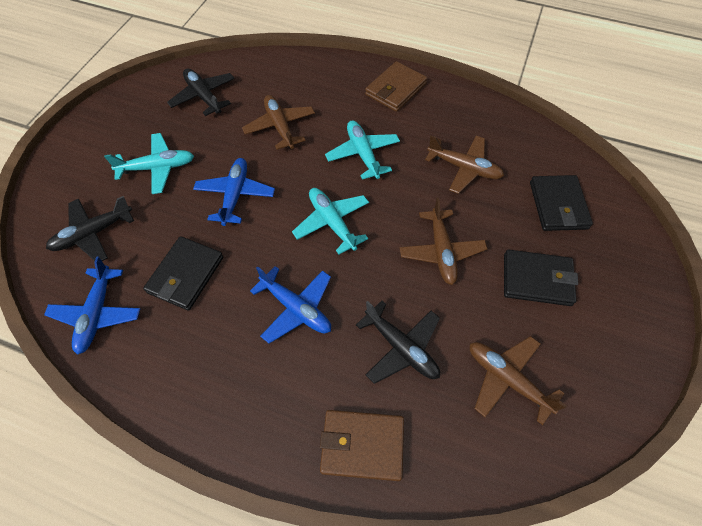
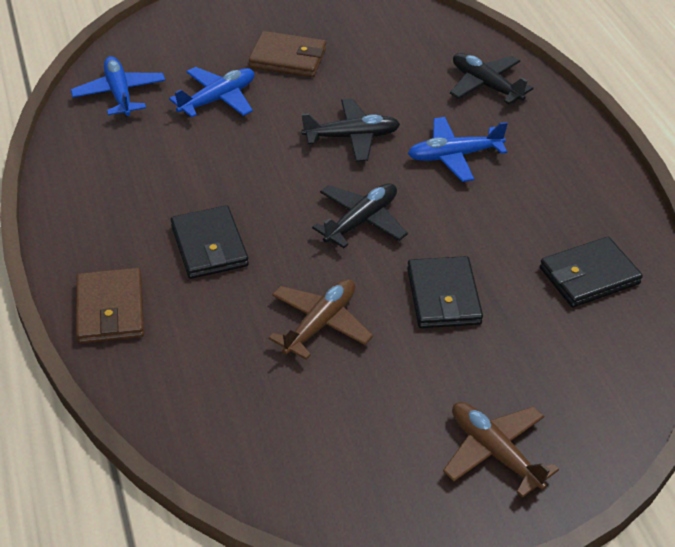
brown plane: [242,95,315,150] [400,198,487,285] [425,136,504,194] [470,336,566,425] = 4 -> [269,279,373,360] [443,402,559,498] = 2
turquoise plane: [104,133,194,194] [292,188,369,254] [325,120,400,180] = 3 -> none = 0

